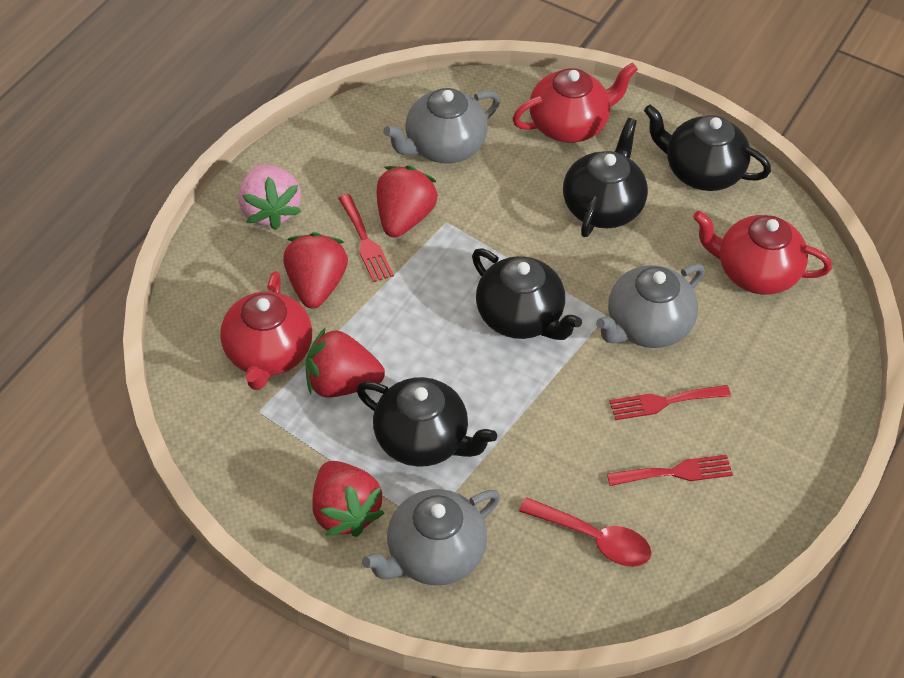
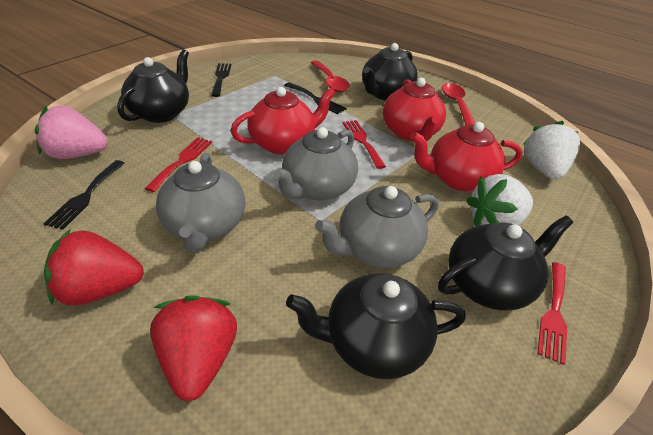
black fork: none = 0 -> [43,160,125,230] [211,63,231,97] [284,82,347,114] = 3
red spoon: [519,497,652,567] = 1 -> [311,60,350,92] [442,83,475,125] = 2
red strawberry: [283,232,348,309] [306,327,385,398] [312,461,384,537] [377,165,438,238] = 4 -> [44,229,144,306] [150,295,237,401] = 2
white strawberry: none = 0 -> [466,174,533,226] [524,121,580,180] = 2

